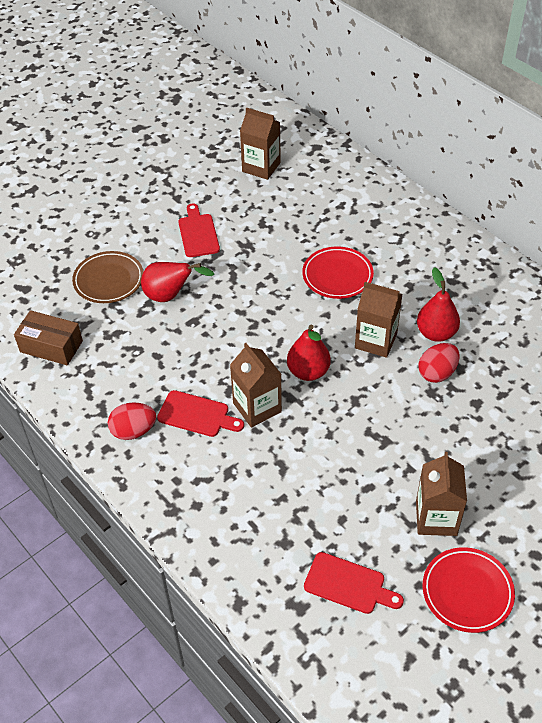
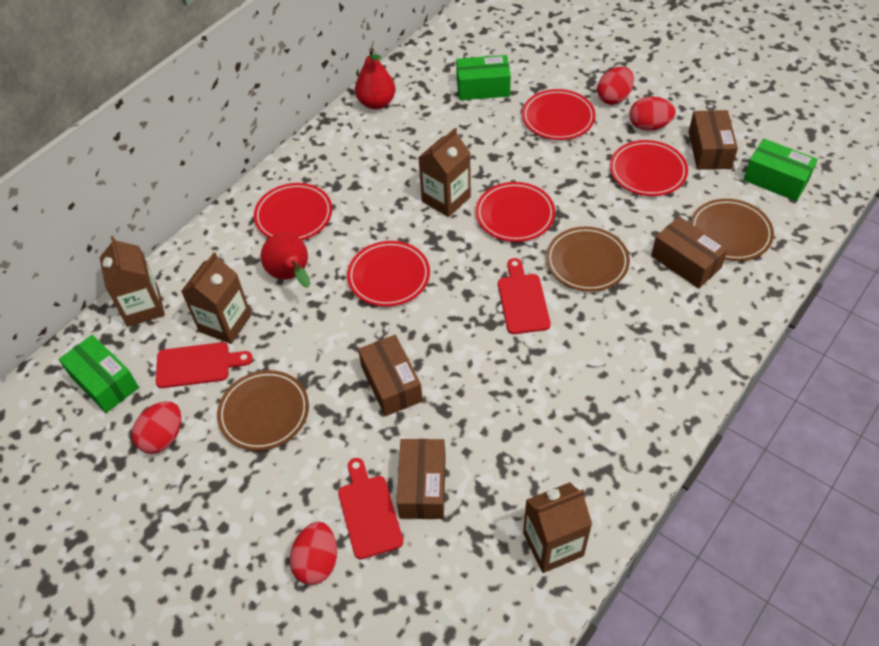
brown box: [14,310,83,365] = 1 -> [358,335,423,416] [397,439,446,519] [651,216,728,289] [689,110,738,170] = 4
brown plate: [72,251,143,303] = 1 -> [217,370,309,451] [546,227,630,292] [690,199,774,261] = 3
green box: none = 0 -> [59,335,139,413] [456,55,511,100] [743,139,818,201] = 3
red egg: [108,402,156,440] [418,343,460,383] = 2 -> [132,401,181,454] [290,522,337,585] [597,67,634,105] [630,96,676,131] = 4
red pear: [141,262,214,302] [287,325,331,381] [417,267,460,342] = 3 -> [261,233,310,288] [355,48,395,109] = 2
red plate: [302,247,374,299] [422,547,515,633] = 2 -> [254,183,332,240] [347,241,430,307] [476,182,555,242] [522,89,596,140] [610,140,688,196] = 5

